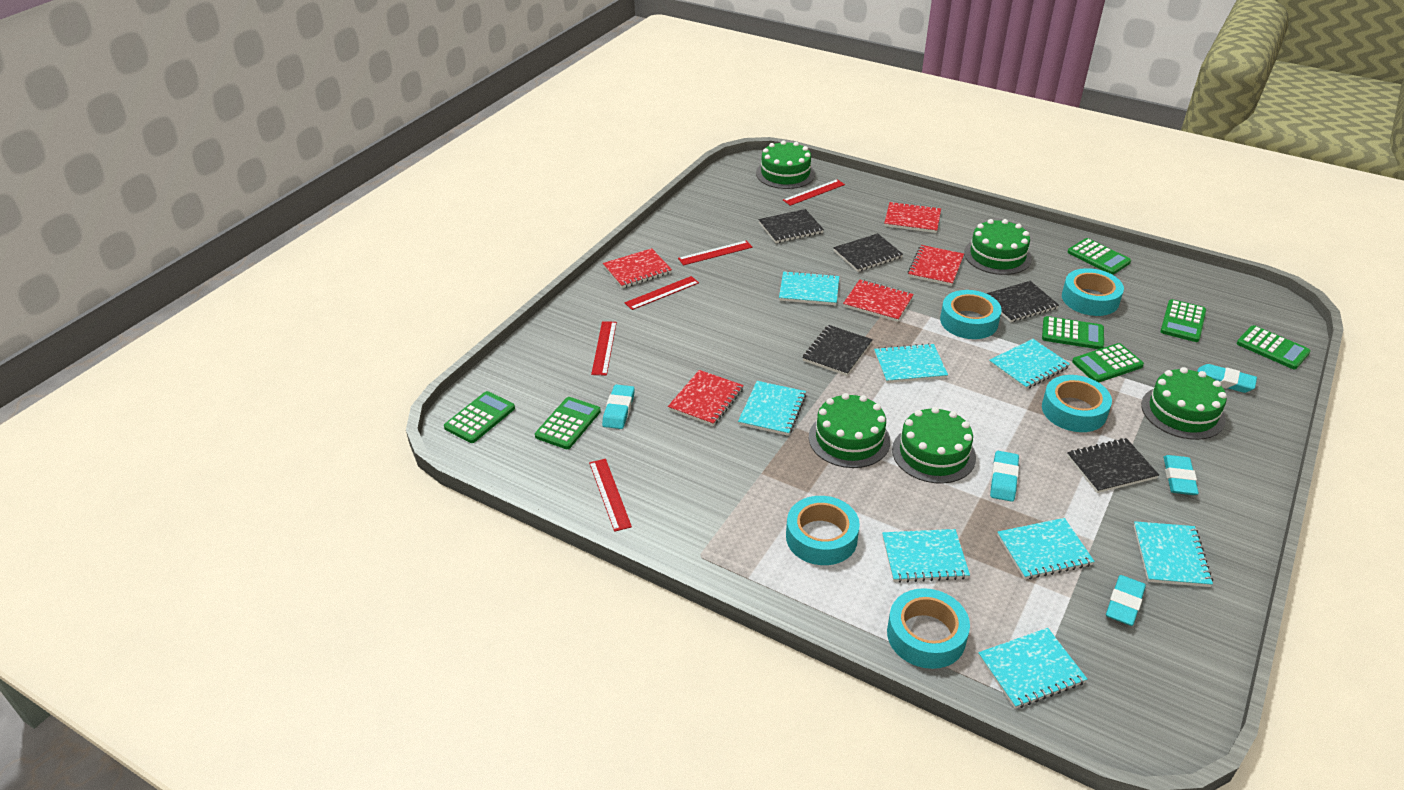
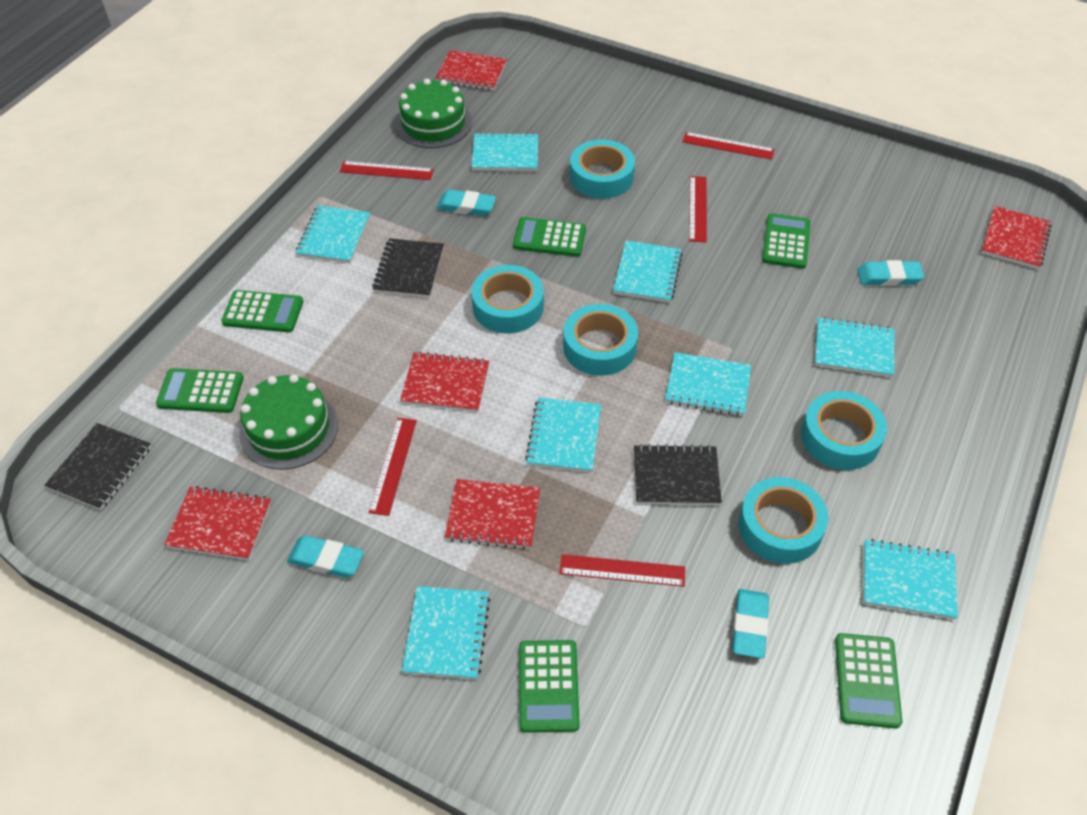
black notebook: [758,209,824,243] [802,325,873,376] [833,233,903,272] [986,281,1059,323] [1067,438,1159,493] = 5 -> [44,423,151,510] [372,238,444,298] [634,444,722,505] = 3
green cake: [756,140,815,189] [809,393,890,468] [892,407,976,484] [964,219,1032,275] [1141,367,1227,440] = 5 -> [239,374,338,470] [395,79,472,148] = 2
green calculator: [444,391,515,443] [535,397,601,449] [1042,316,1104,349] [1067,238,1131,275] [1072,343,1144,382] [1160,299,1206,342] [1237,325,1311,369] = 7 -> [156,368,244,413] [221,290,303,332] [513,217,586,257] [519,640,580,733] [762,213,810,269] [835,633,902,728] = 6
turquoise eraser: [602,385,635,429] [990,451,1019,502] [1106,575,1146,626] [1163,455,1199,495] [1197,364,1257,393] = 5 -> [287,535,364,578] [437,189,496,216] [732,589,769,659] [857,260,924,286] = 4

